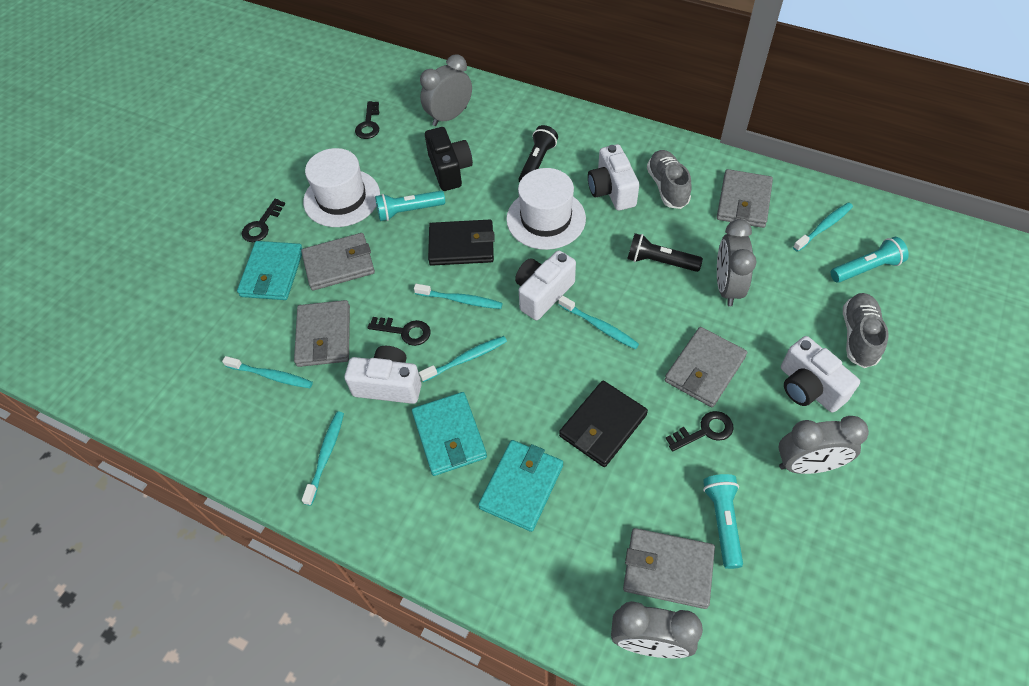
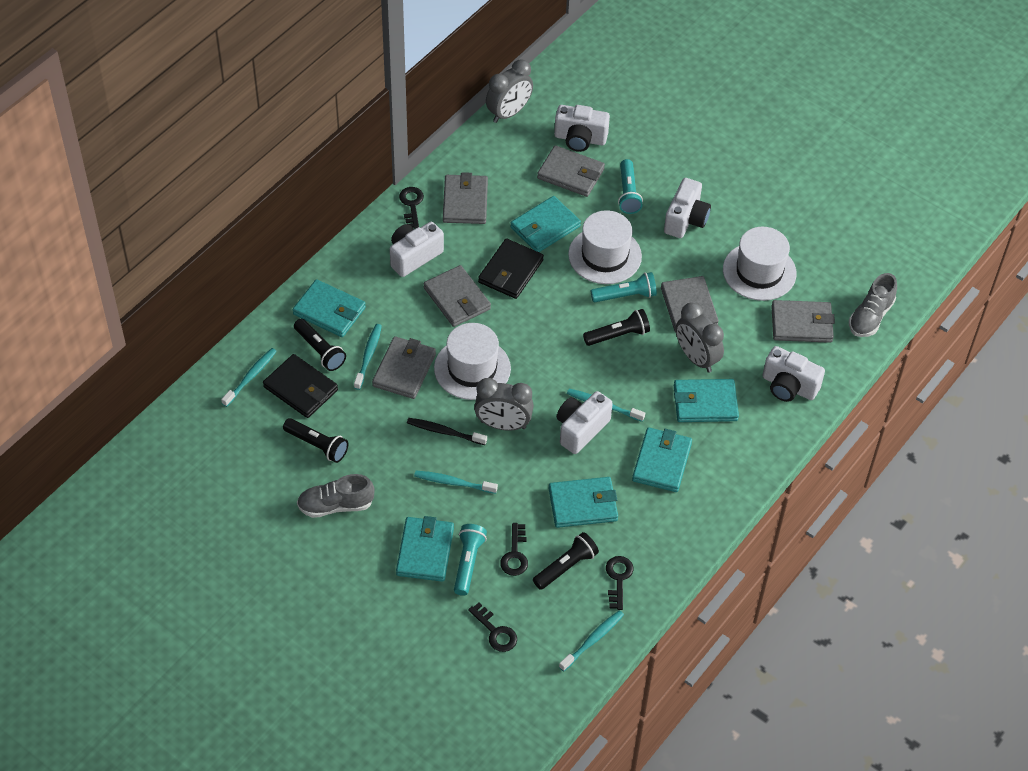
black camera: [425,127,473,191] = 1 -> none = 0
black flashlight: [518,125,558,183] [627,233,703,272] = 2 -> [283,418,349,463] [294,319,346,371] [533,532,599,590] [583,309,650,346] = 4
black toothbrush: none = 0 -> [407,418,487,445] = 1
grey clock: [420,54,472,126] [611,601,703,658] [717,219,756,307] [779,416,869,474] = 4 -> [474,378,534,431] [486,60,533,123] [676,303,724,373] = 3
grey wallet: [294,300,350,367] [301,233,375,291] [623,528,715,609] [665,327,747,407] [717,169,773,228] = 5 -> [372,336,436,399] [424,265,491,327] [443,172,488,224] [537,145,605,197] [661,276,719,332] [771,300,835,343] = 6
turquoise toothbrush: [222,356,313,388] [302,411,344,506] [414,284,503,309] [419,336,507,382] [558,295,639,350] [793,202,853,252] = 6 -> [221,348,277,407] [354,324,382,390] [414,471,498,494] [559,610,624,671] [567,389,645,422] = 5
turquoise wallet: [237,241,303,300] [412,392,487,476] [478,440,563,532] = 3 -> [293,279,366,337] [396,516,454,582] [510,196,581,252] [549,477,618,528] [632,427,692,492] [674,379,739,422] = 6
white camera: [345,346,422,404] [515,250,576,320] [588,144,639,211] [781,336,860,413] = 4 -> [390,222,444,277] [554,105,610,152] [557,391,613,454] [664,178,711,238] [762,346,825,402] = 5
white hat: [303,148,380,227] [506,168,586,250] = 2 -> [434,323,511,400] [568,210,642,284] [723,227,797,301] = 3

